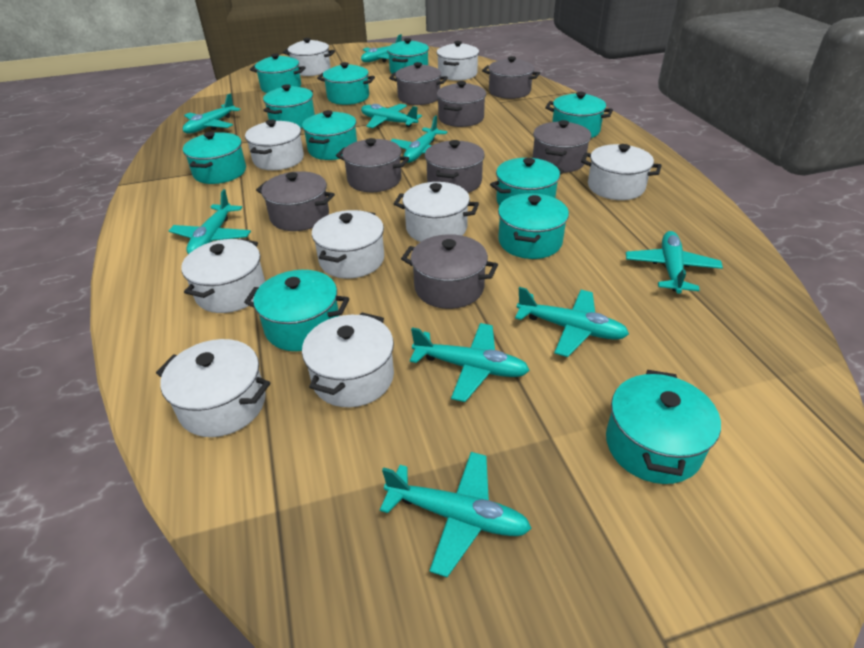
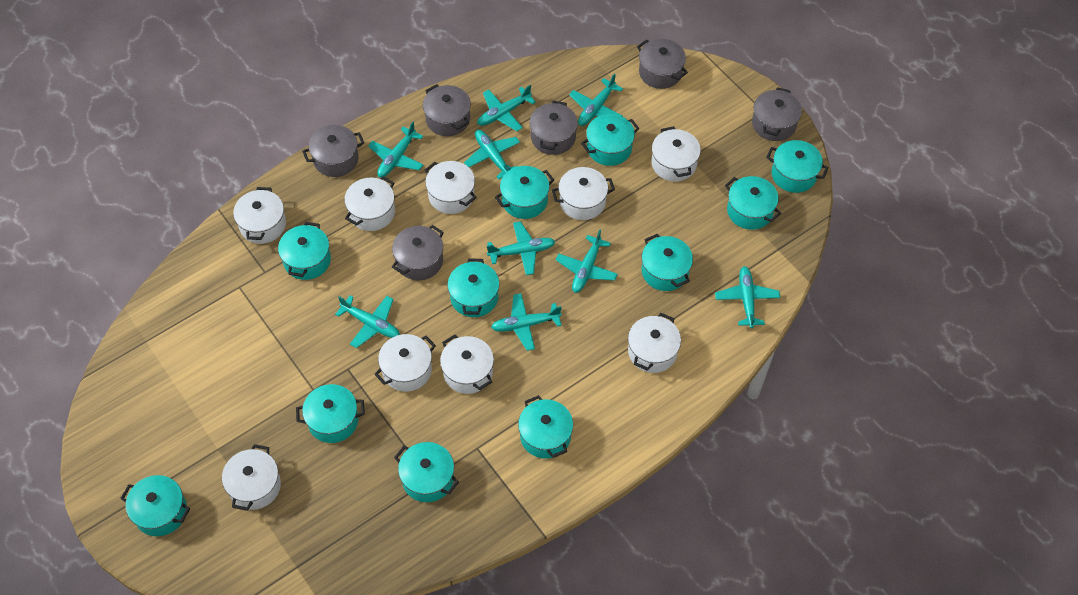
grey pot: [256,171,335,231] [336,138,409,192] [389,62,448,105] [401,234,498,309] [425,140,485,193] [437,81,486,127] [482,56,540,99] [533,120,591,173] = 8 -> [302,125,364,177] [392,225,444,280] [423,84,471,136] [529,100,578,155] [637,39,688,89] [752,87,802,141] = 6

